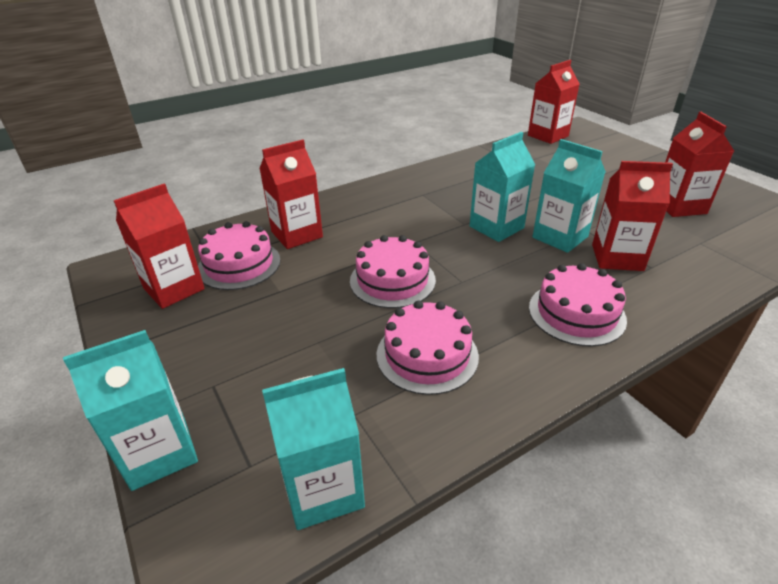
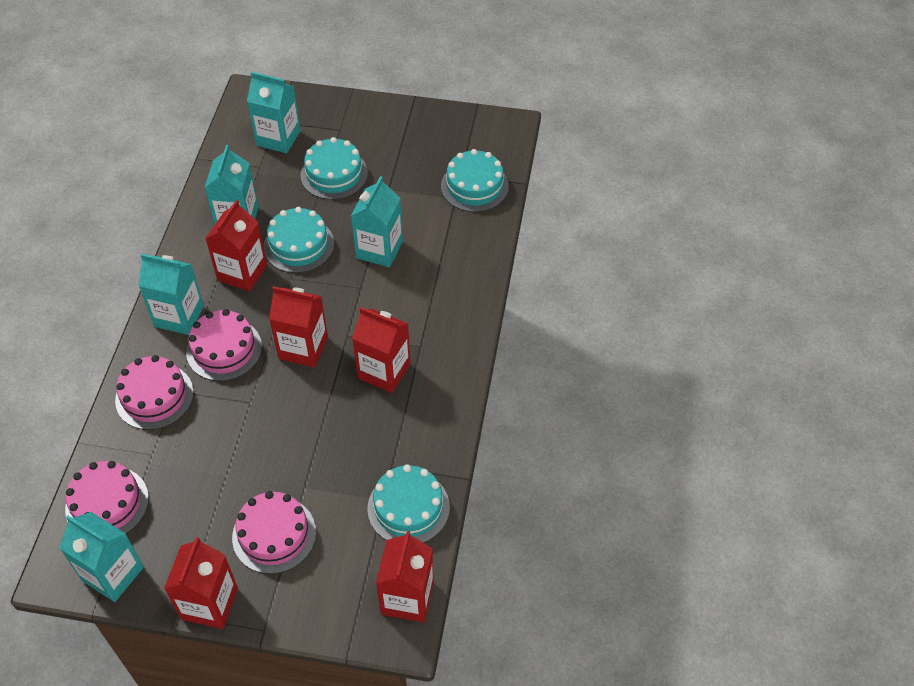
turquoise cake: none = 0 -> [264,207,334,273] [300,137,368,200] [368,464,450,543] [441,149,509,212] = 4
turquoise carton: [63,330,198,491] [262,368,365,530] [470,132,535,242] [532,139,606,253] = 4 -> [59,512,144,602] [138,253,204,335] [204,145,259,225] [247,72,301,154] [351,176,403,267] = 5

